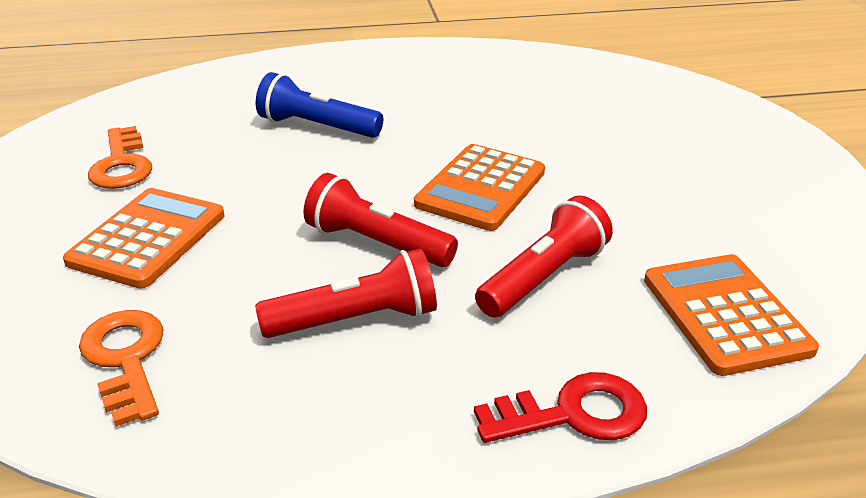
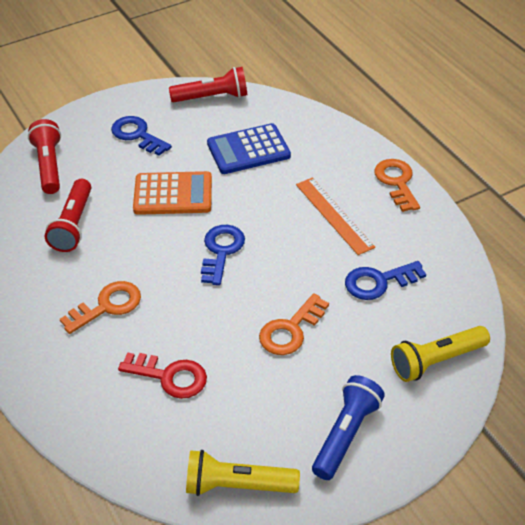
blue calculator: none = 0 -> [207,123,291,174] = 1
blue key: none = 0 -> [111,116,172,156] [201,225,245,285] [345,261,426,300] = 3
orange calculator: [63,188,224,289] [414,144,545,231] [644,254,819,376] = 3 -> [133,171,212,215] = 1
orange key: [79,310,164,427] [88,126,152,189] = 2 -> [60,281,141,334] [259,293,329,355] [374,159,420,212] = 3
orange ruler: none = 0 -> [296,178,375,255] = 1
yellow flashlight: none = 0 -> [186,450,300,496] [391,326,490,382] = 2

